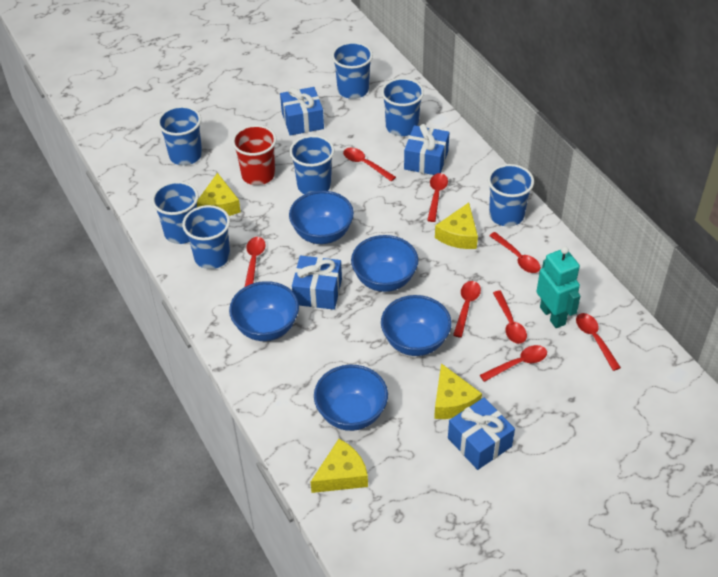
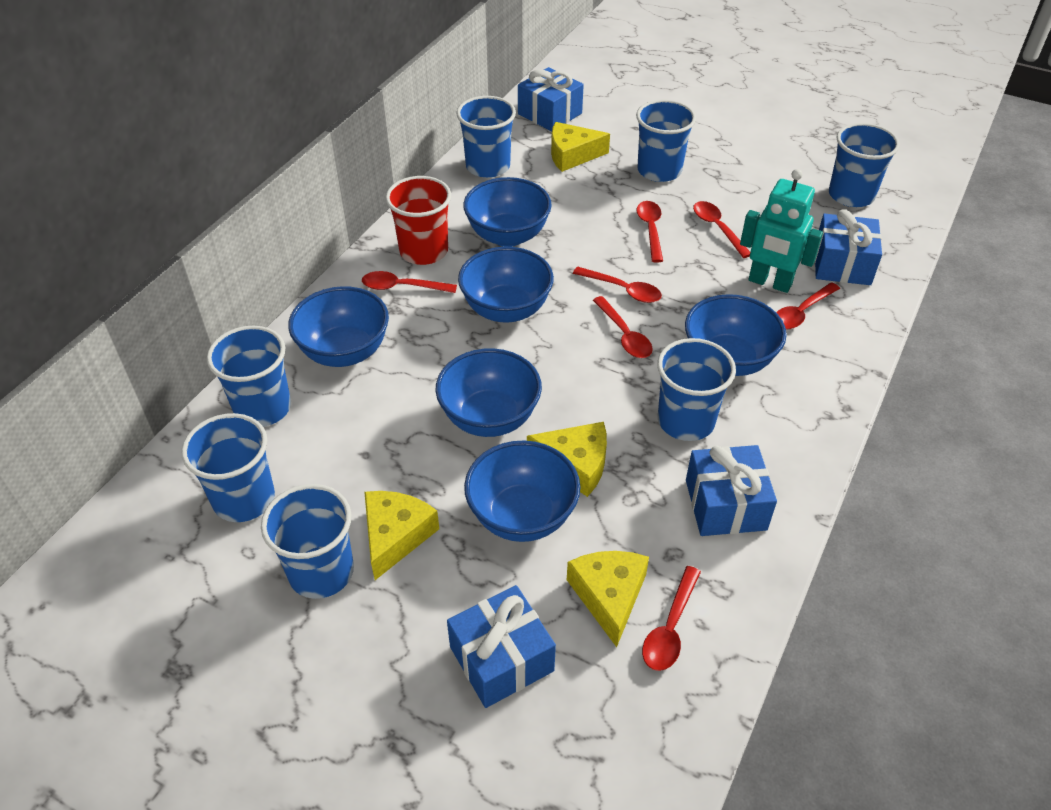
blue bowl: [229,281,299,341] [289,191,354,244] [314,365,388,431] [351,235,418,292] [381,295,452,356] = 5 -> [288,286,389,367] [435,348,542,437] [458,247,554,323] [463,177,552,247] [464,440,580,542] [685,294,787,376] = 6
red spoon: [245,237,265,287] [343,148,396,182] [427,173,448,222] [453,281,481,338] [480,345,547,382] [489,232,541,273] [493,291,527,344] [576,313,621,371] = 8 -> [362,271,457,293] [573,266,662,303] [593,296,653,358] [637,201,663,263] [642,566,701,671] [693,201,750,258] [776,282,840,330] = 7

